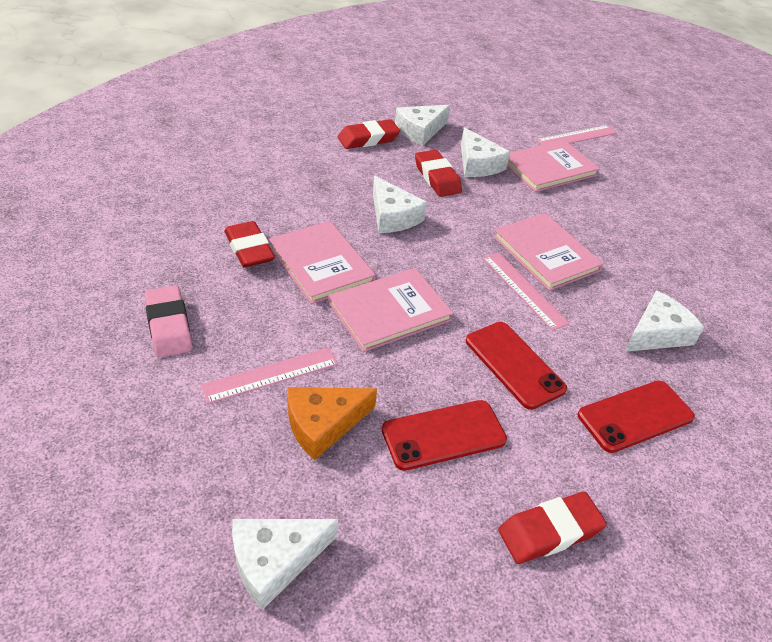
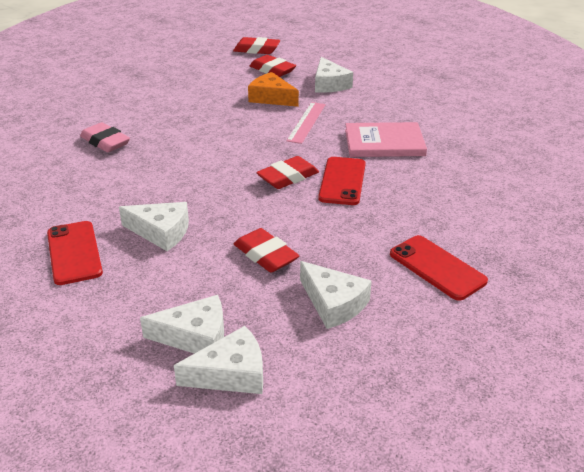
pink book: [269,221,376,304] [328,268,453,352] [493,213,604,291] [507,140,600,192] = 4 -> [345,122,427,157] = 1
pink ruler: [200,348,338,404] [483,252,570,331] [537,125,617,145] = 3 -> [286,102,326,144] = 1

